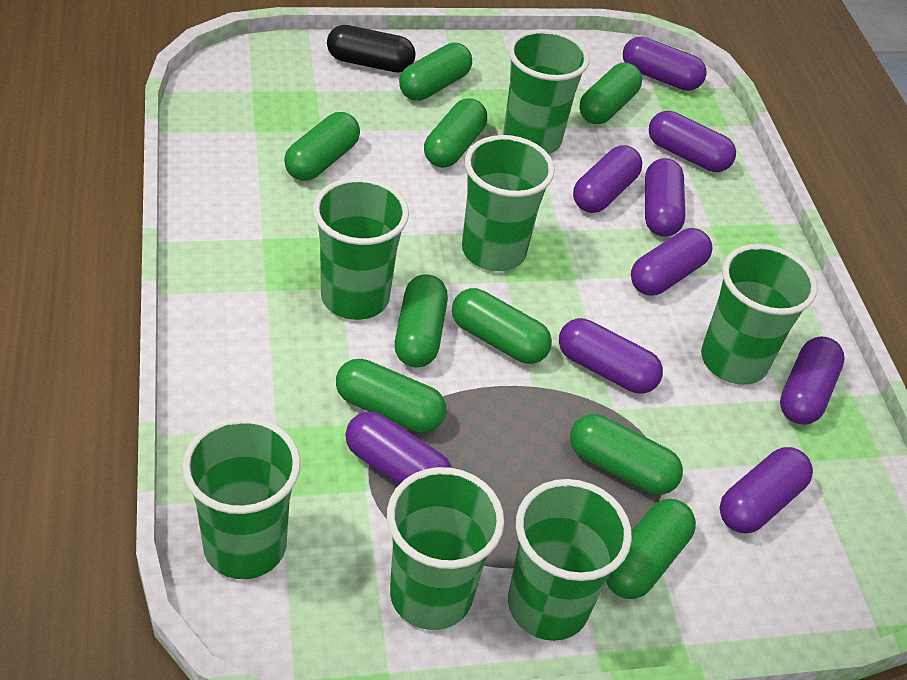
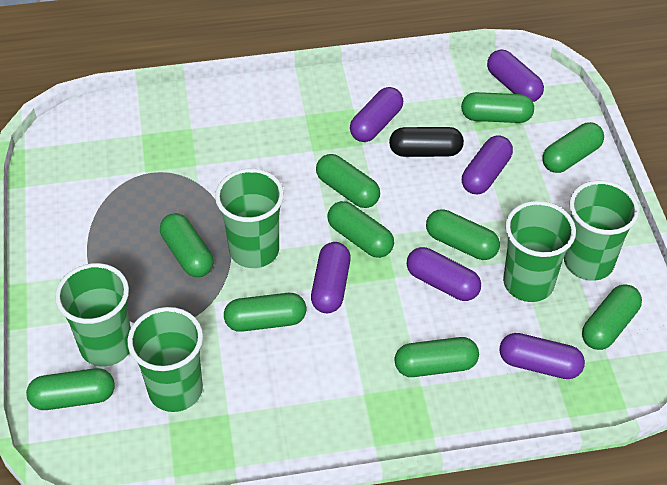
green capsule: [284,112,360,181] [336,359,446,433] [395,274,448,368] [399,43,472,101] [424,98,487,168] [452,288,552,364] [570,414,683,495] [579,63,642,124] [606,499,696,599] = 9 -> [26,368,115,410] [160,213,213,277] [224,293,306,332] [316,154,380,208] [327,201,394,258] [395,337,479,377] [426,209,500,260] [461,92,534,123] [543,122,604,173] [582,284,642,350] = 10
green cup: [182,417,301,579] [313,177,409,320] [387,467,504,630] [462,135,555,271] [503,29,590,154] [508,479,632,641] [701,244,818,385] = 7 -> [55,263,131,367] [127,307,203,412] [215,168,284,268] [503,201,576,302] [564,180,639,281] = 5
purple capsule: [345,412,452,484] [559,318,663,394] [573,145,642,213] [623,36,707,91] [631,228,713,296] [645,158,685,237] [649,111,736,172] [720,447,813,533] [780,336,845,425] = 9 -> [311,242,351,313] [350,87,403,142] [407,247,481,301] [462,135,513,194] [487,50,544,102] [499,333,585,379] = 6

